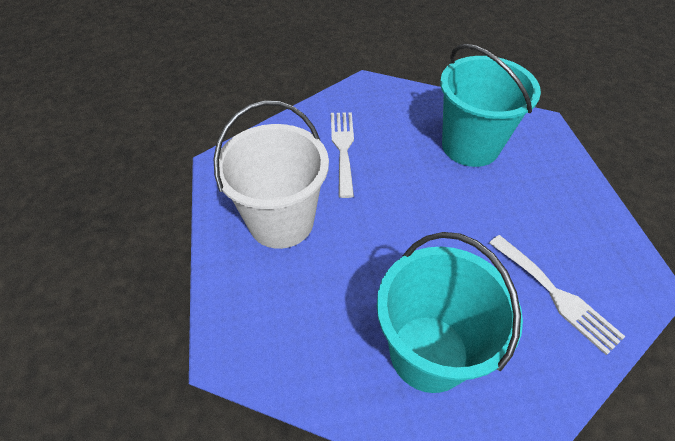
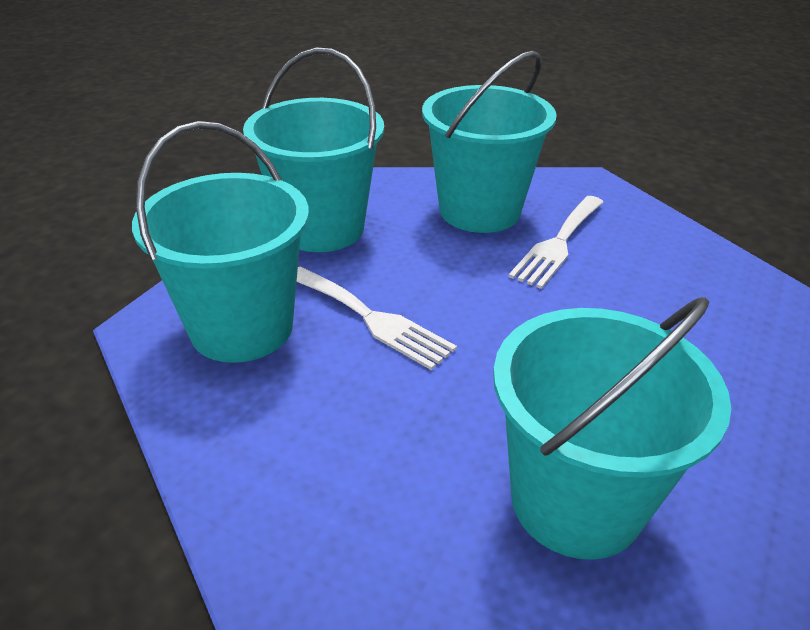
turquoise bucket: [377,232,523,393] [440,44,541,167] = 2 -> [132,121,309,363] [243,47,384,252] [422,51,557,233] [493,297,731,560] = 4
white bucket: [214,100,329,249] = 1 -> none = 0

